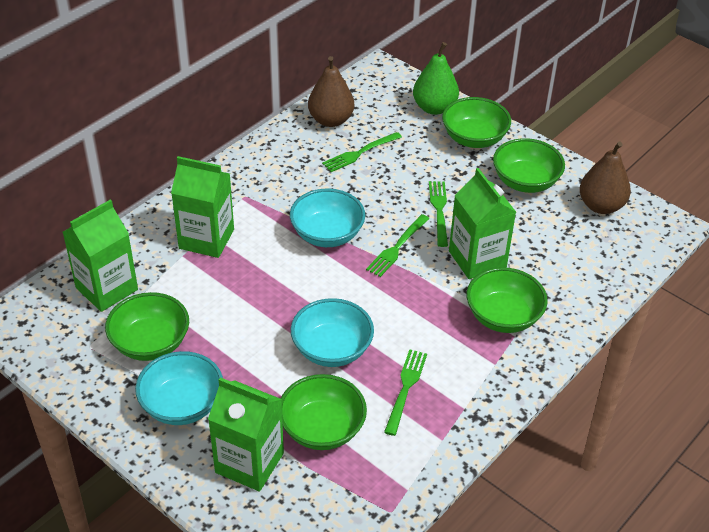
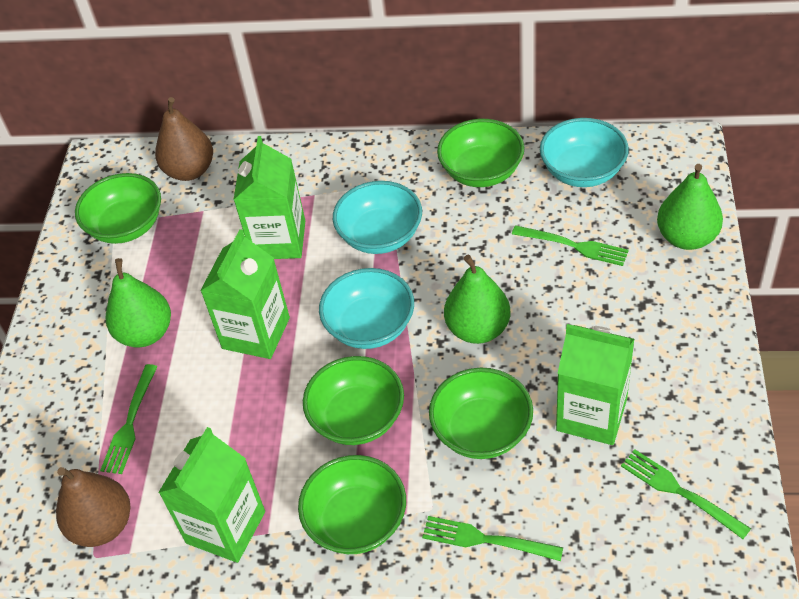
green pear: [413,42,459,115] = 1 -> [106,258,171,348] [444,254,510,344] [657,164,723,250] = 3

